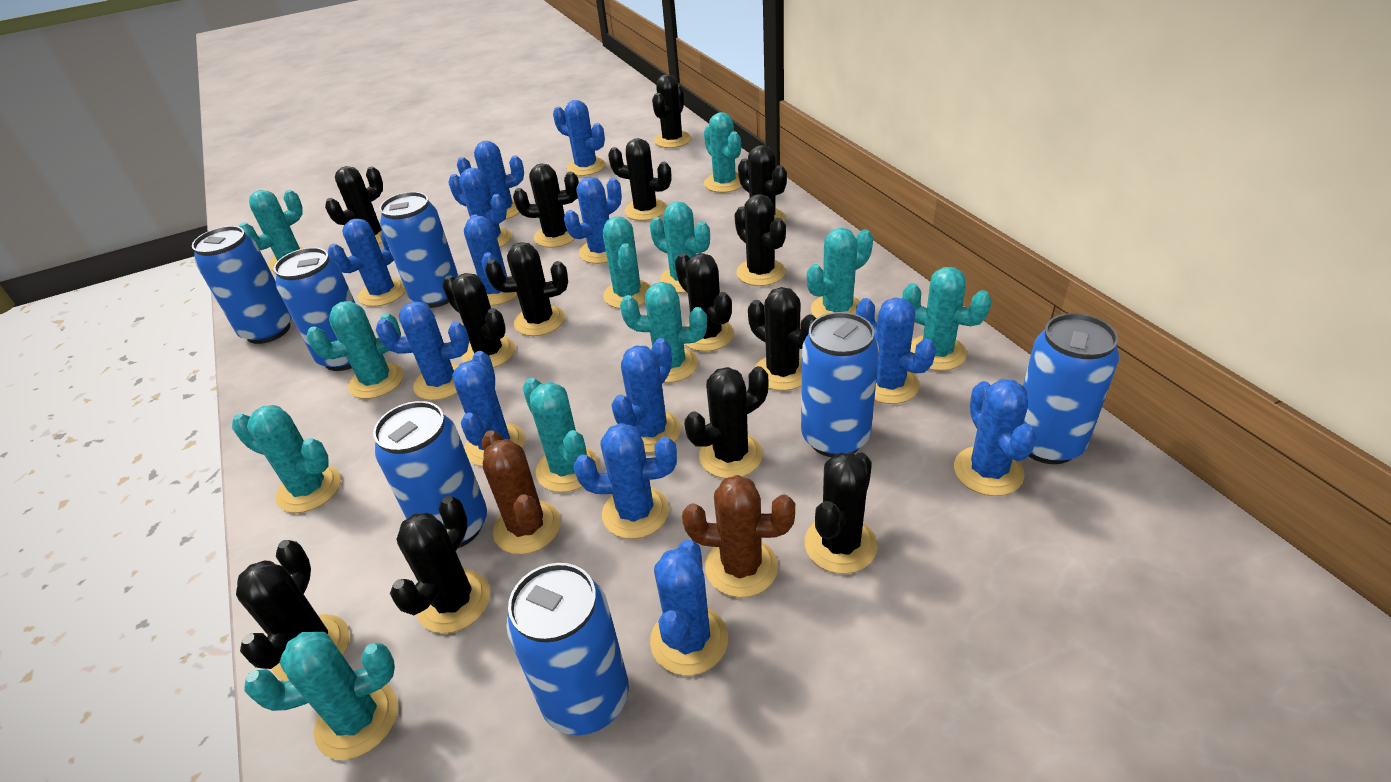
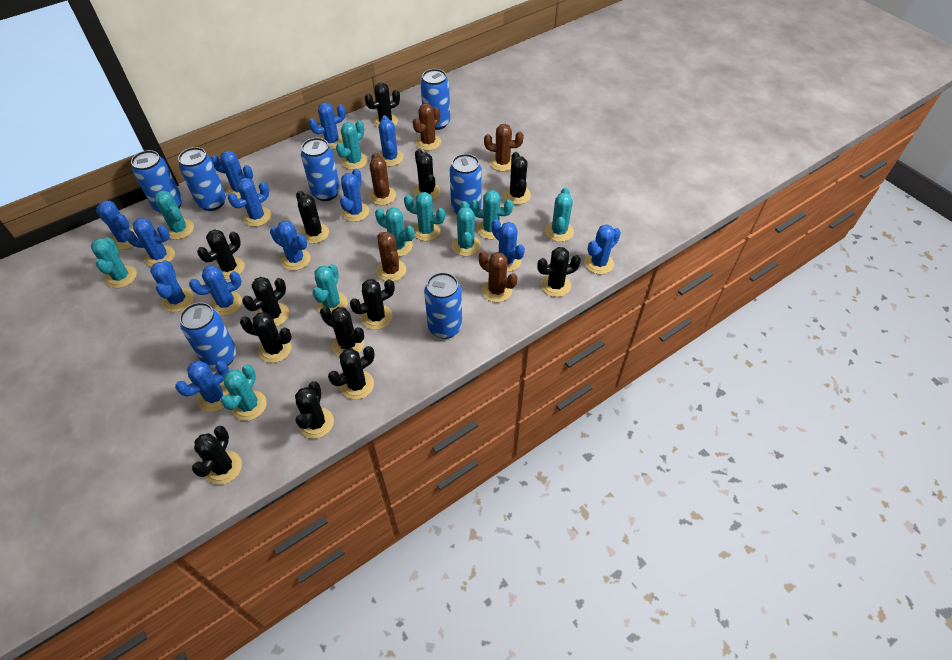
black cactus: [236,540,349,682] [325,166,383,244] [390,496,490,633] [442,273,515,368] [485,242,568,336] [513,163,579,248] [608,138,671,221] [652,74,691,148] [675,253,734,352] [685,366,768,478] [734,194,786,286] [738,145,787,222] [748,287,816,391] [804,452,877,574] = 14 -> [192,426,242,485] [197,229,245,279] [240,312,292,363] [242,277,289,327] [295,381,334,439] [296,191,329,244] [320,306,364,356] [328,346,375,400] [350,279,395,330] [365,83,400,128] [413,149,440,200] [504,152,531,205] [537,247,581,297] = 13
brown cactus: [482,430,560,554] [682,475,795,597] = 2 -> [369,153,396,205] [376,232,406,282] [413,103,441,151] [479,251,517,302] [484,124,524,171] = 5
turquoise cactus: [232,405,341,513] [239,190,304,271] [244,632,398,759] [307,301,404,399] [523,378,599,492] [603,217,651,309] [620,282,707,383] [650,201,710,293] [704,112,742,193] [807,228,873,319] [902,267,992,371] = 11 -> [91,237,137,288] [155,190,194,240] [221,364,267,421] [313,264,348,313] [336,120,368,170] [375,207,415,257] [404,192,445,241] [452,201,481,256] [470,190,513,239] [545,187,574,242] = 10

